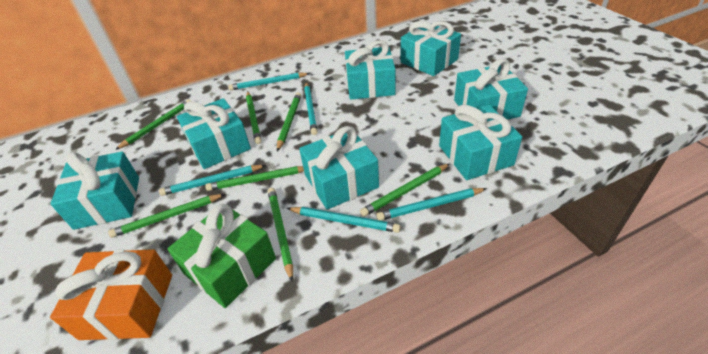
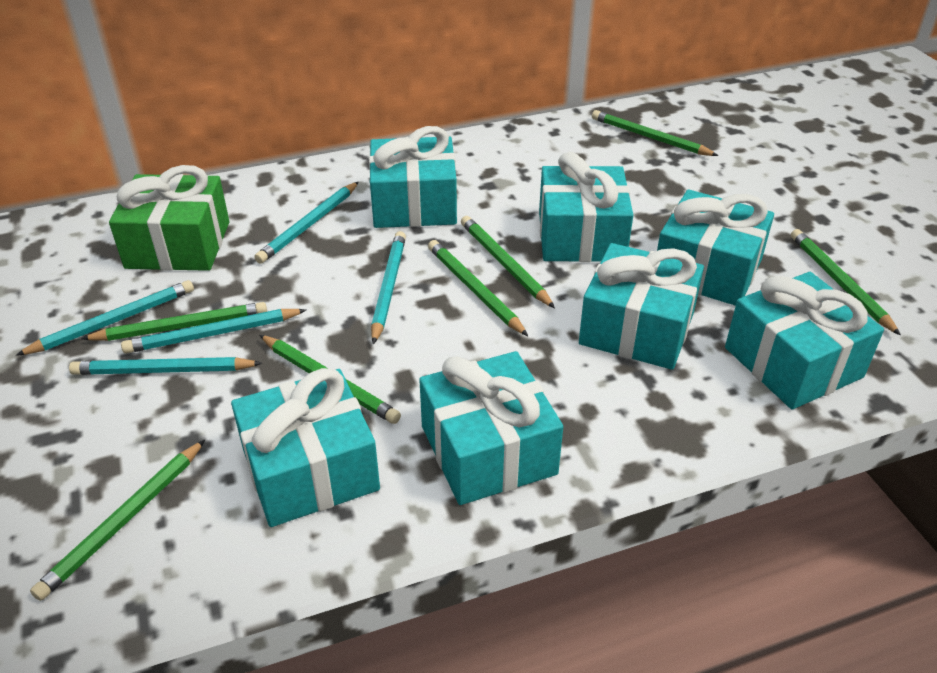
orange gift: [50,249,172,340] = 1 -> none = 0

